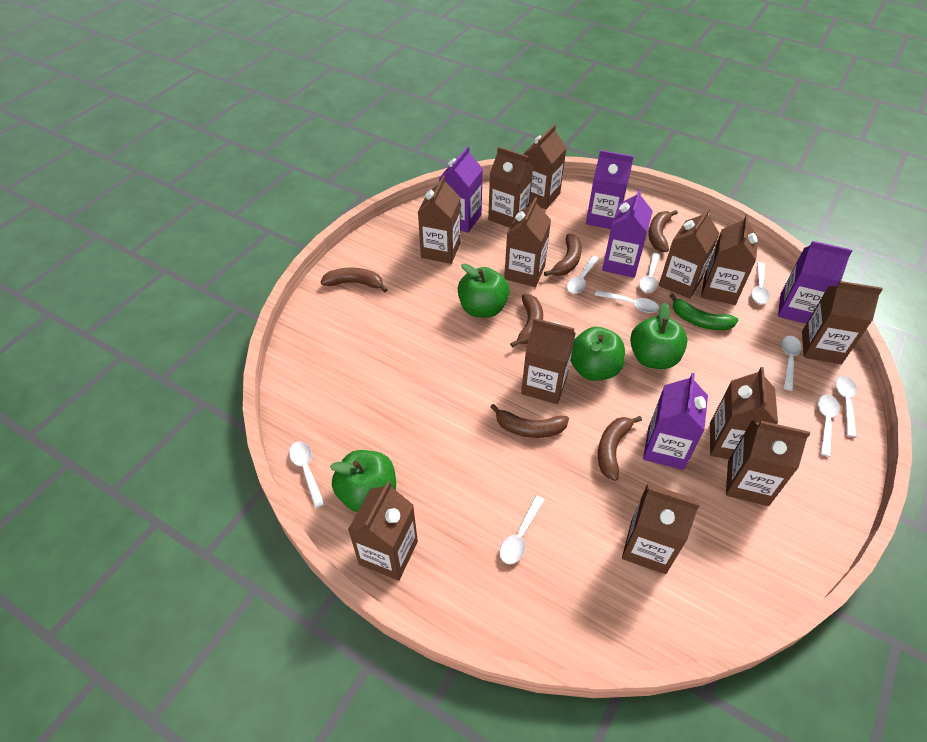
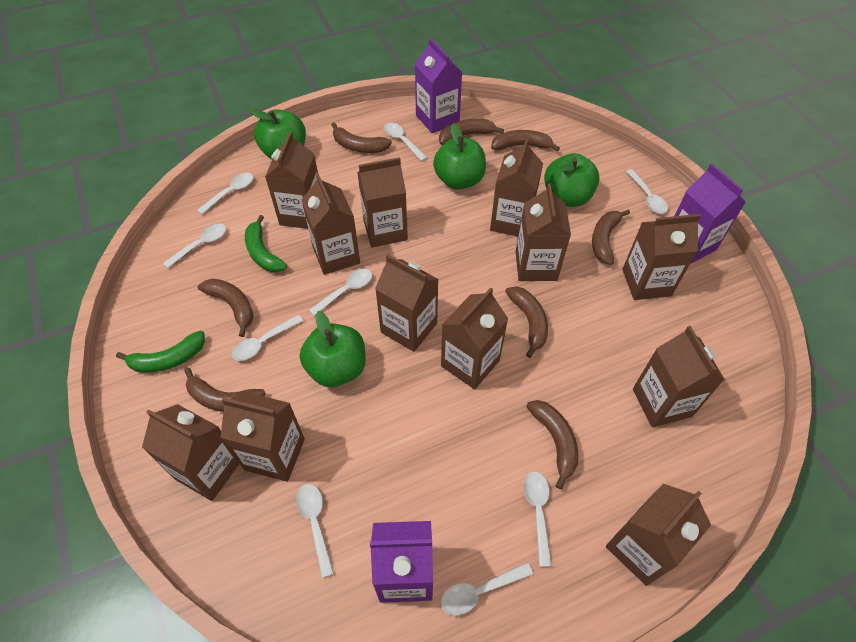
brown banana: [321,268,388,292] [490,404,569,438] [510,294,543,348] [544,234,582,276] [598,416,642,481] [649,210,678,252] = 6 -> [184,368,266,412] [198,279,254,337] [331,122,392,153] [439,119,504,145] [491,130,560,151] [505,286,548,358] [526,400,579,489] [592,209,630,265] = 8
green banana: [669,293,738,330] = 1 -> [116,331,205,373] [245,215,287,272] = 2
purple carton: [439,146,483,233] [586,150,634,229] [602,189,653,278] [643,373,708,470] [778,241,853,324] = 5 -> [370,521,433,603] [415,38,462,133] [675,164,746,264] = 3

